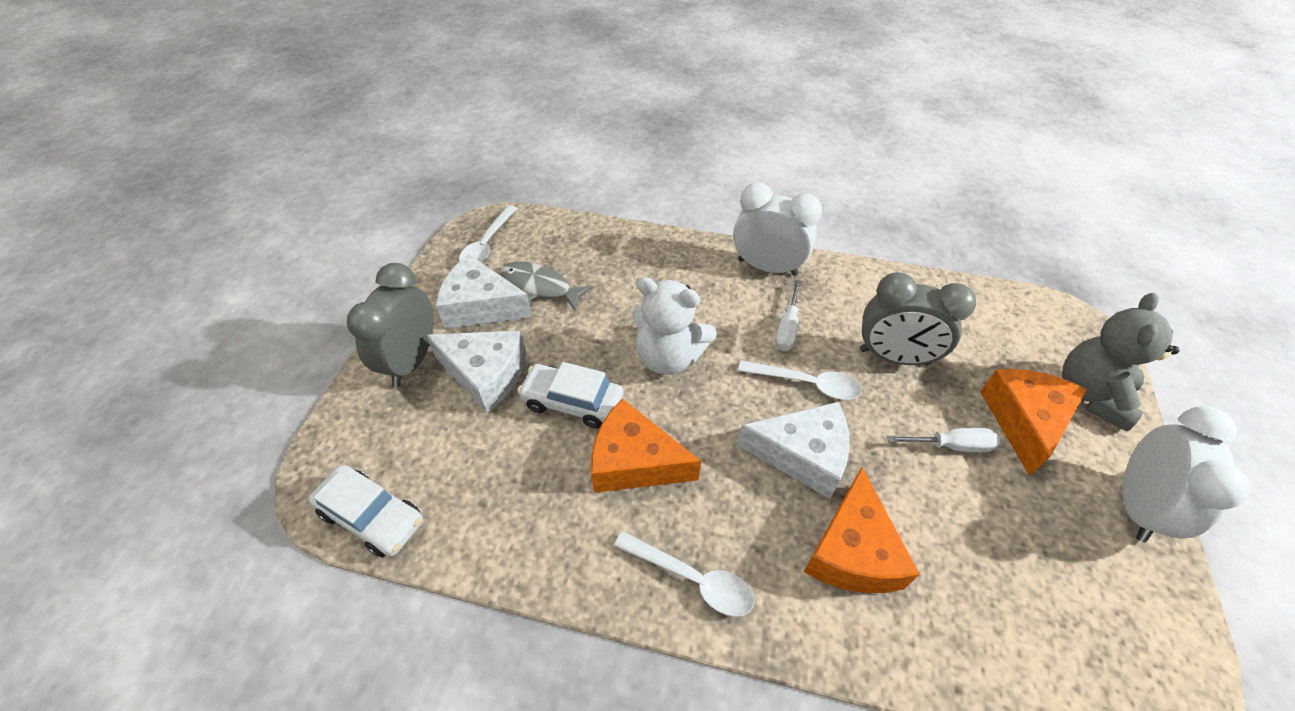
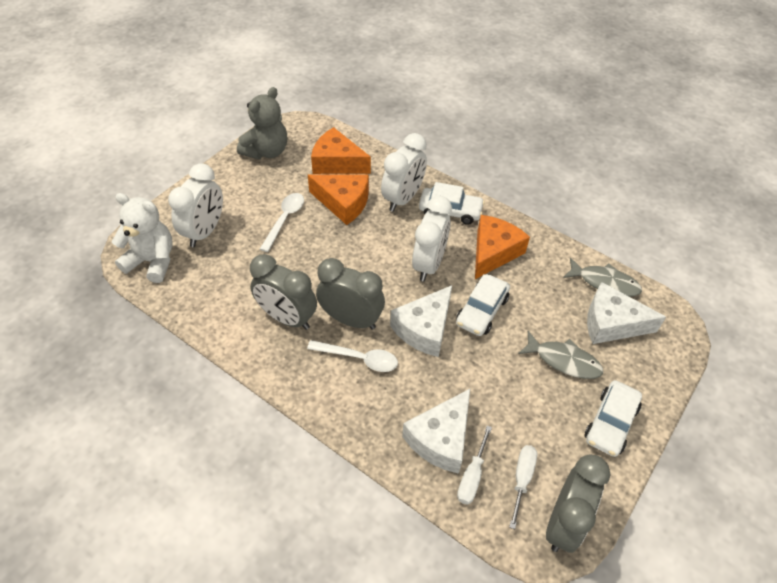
grey clock: [347,263,434,387] [860,272,976,366] = 2 -> [250,254,317,330] [316,258,385,330] [546,454,611,553] = 3
grey fish: [500,261,593,311] = 1 -> [518,331,603,379] [563,258,642,297] = 2
white car: [309,465,423,558] [517,362,623,429] = 2 -> [419,182,485,225] [456,274,510,336] [585,380,642,457] = 3
white clock: [733,182,822,276] [1123,406,1249,542] = 2 -> [168,163,223,247] [381,133,427,212] [412,196,452,281] = 3
white spoon: [459,205,517,263] [614,531,755,617] [738,360,862,400] = 3 -> [260,193,304,252] [307,340,398,372] = 2

